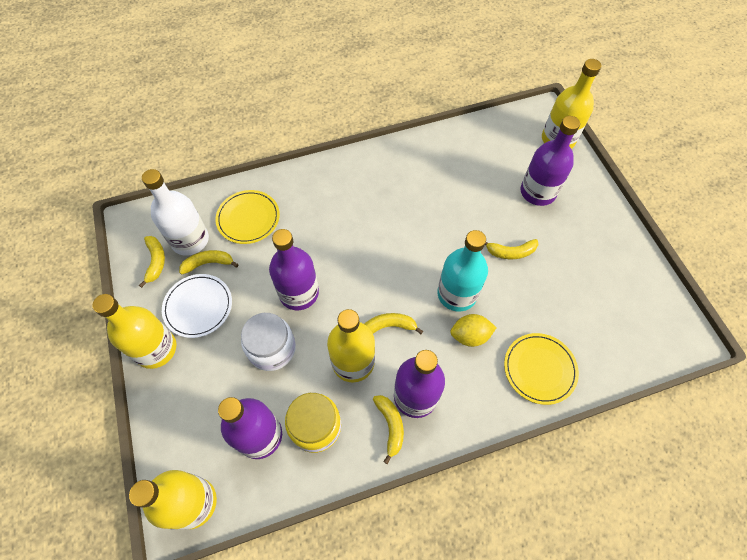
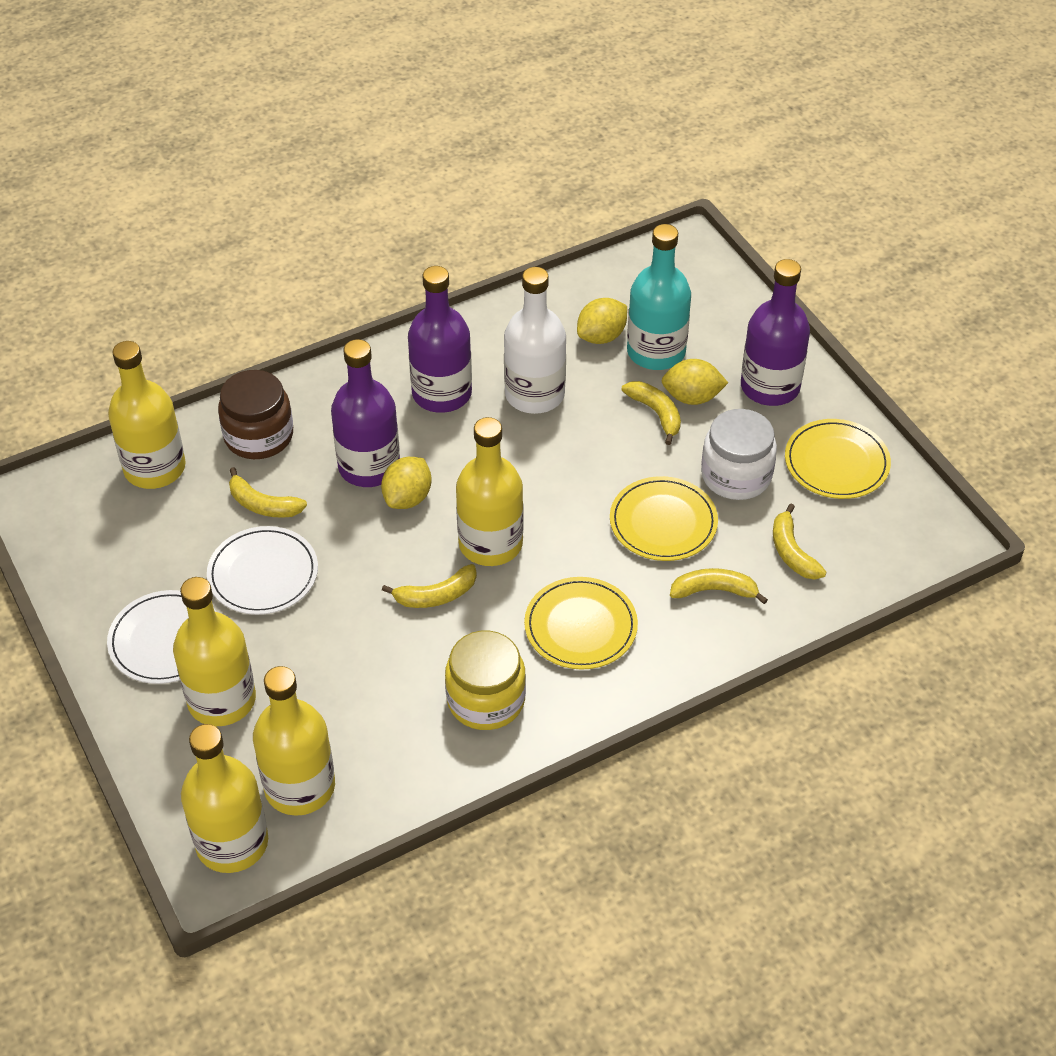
brown jar: none = 0 -> [218,370,293,459] = 1
purple bottle: [218,397,282,459] [269,229,319,310] [394,350,445,418] [520,116,580,206] = 4 -> [331,339,400,487] [408,266,472,413] [741,259,810,406] = 3
white plate: [162,274,232,338] = 1 -> [107,590,216,684] [207,526,318,615] = 2
yellow bottle: [92,294,176,369] [129,470,217,530] [327,309,375,382] [542,59,601,149] = 4 -> [108,341,186,489] [173,577,256,726] [181,724,268,873] [253,666,335,816] [456,417,523,566] = 5
yellow lemon: [450,314,497,347] = 1 -> [381,457,432,509] [577,298,627,344] [661,359,728,405] = 3
yellow plate: [216,190,280,244] [504,333,579,405] = 2 -> [524,577,638,670] [610,476,718,561] [785,419,891,499] = 3

